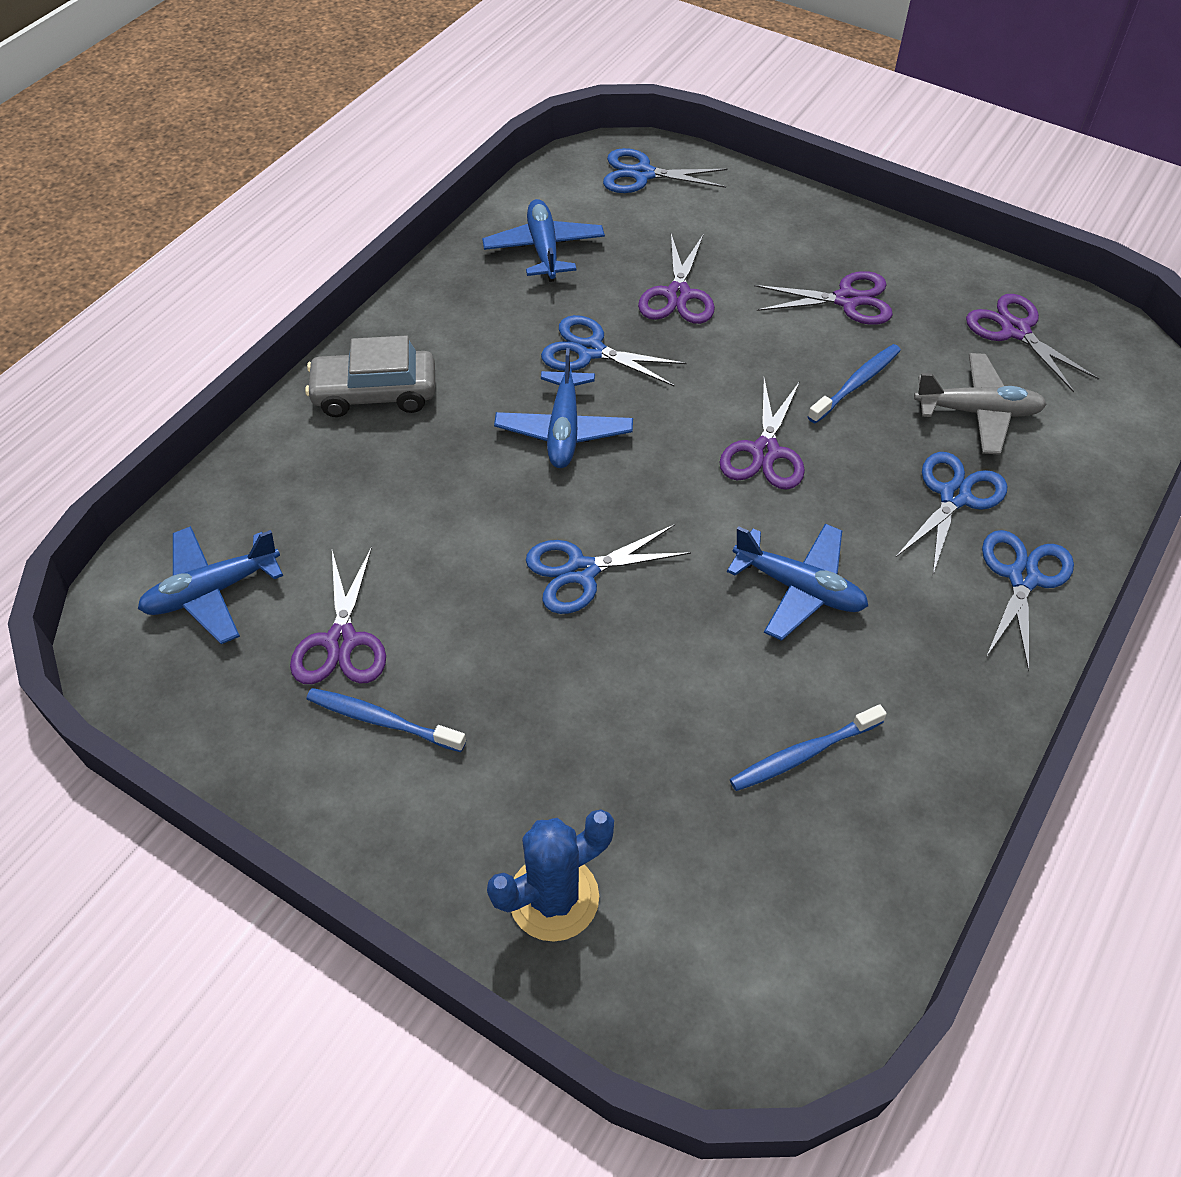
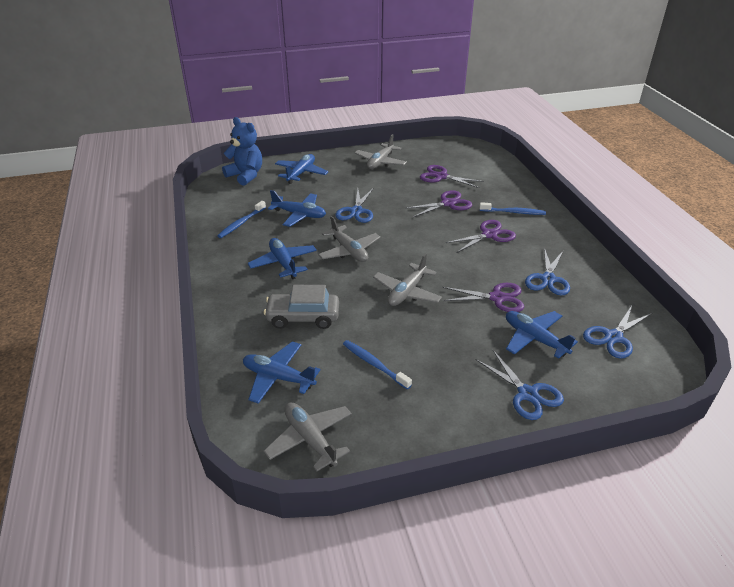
blue cactus: [487,810,614,942] = 1 -> none = 0
blue plane: [138,526,283,644] [482,199,605,282] [494,348,633,468] [727,524,868,641] = 4 -> [243,341,320,404] [248,238,317,279] [268,190,326,227] [275,154,328,184] [506,311,578,359] = 5
blue scissors: [526,524,691,614] [541,315,687,386] [603,148,728,193] [895,452,1007,574] [982,530,1074,672] = 5 -> [335,188,374,223] [475,349,564,420] [525,248,570,296] [583,306,652,359] = 4
blue teddy bear: none = 0 -> [222,117,262,186] = 1
grey plane: [914,353,1047,455] = 1 -> [264,402,352,471] [318,216,380,262] [355,134,407,169] [373,253,442,306] = 4
purple scissors: [290,547,386,684] [638,234,715,324] [720,379,805,490] [754,271,893,325] [966,294,1099,392] = 5 -> [405,190,472,217] [420,165,484,188] [442,283,524,312] [446,220,516,253] = 4

